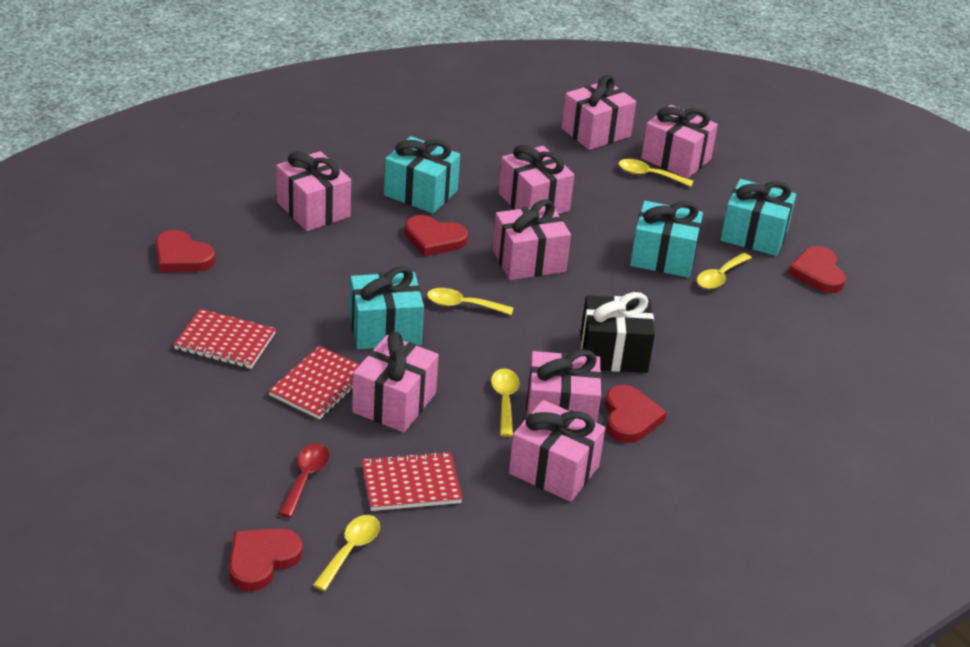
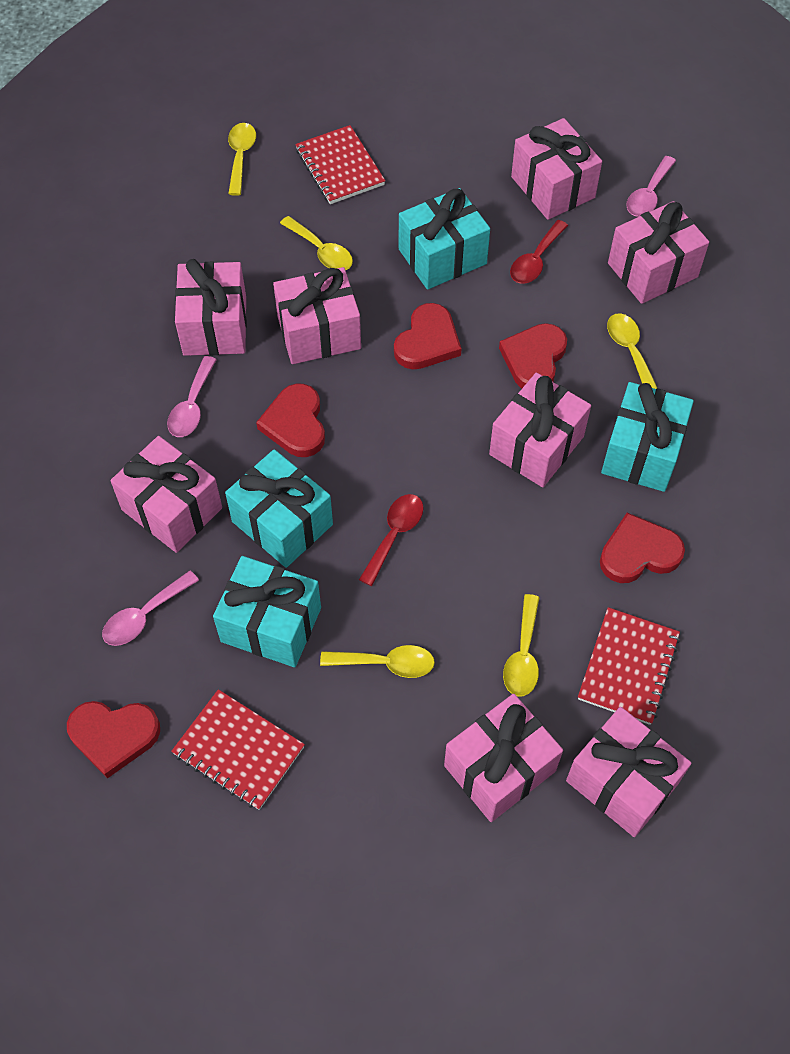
black gift: [580,292,655,373] = 1 -> none = 0
pink spoon: none = 0 -> [102,570,199,646] [167,356,217,437] [626,156,676,217] = 3
red spoon: [279,443,330,518] = 1 -> [359,494,424,586] [510,220,568,284] = 2

